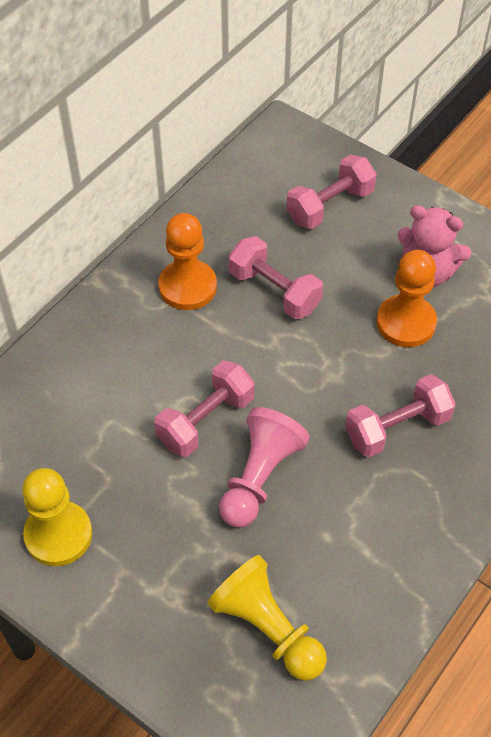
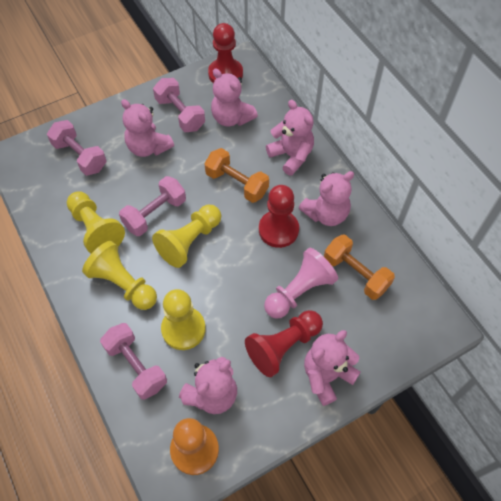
orange dumbbell: none = 0 -> [204,148,269,203] [324,235,395,300] = 2
orange pawn: [158,213,217,310] [376,250,437,347] = 2 -> [170,418,219,475] = 1
pink teddy bear: [397,205,471,287] = 1 -> [121,99,174,157] [179,357,237,414] [211,68,258,126] [266,100,314,176] [299,171,354,226] [304,330,361,406] = 6
red pawn: none = 0 -> [208,23,243,83] [245,310,323,377] [259,185,299,248] = 3
yellow pawn: [22,468,92,566] [207,555,327,681] = 2 -> [67,192,125,254] [82,241,157,310] [152,205,221,268] [161,289,206,350] = 4

